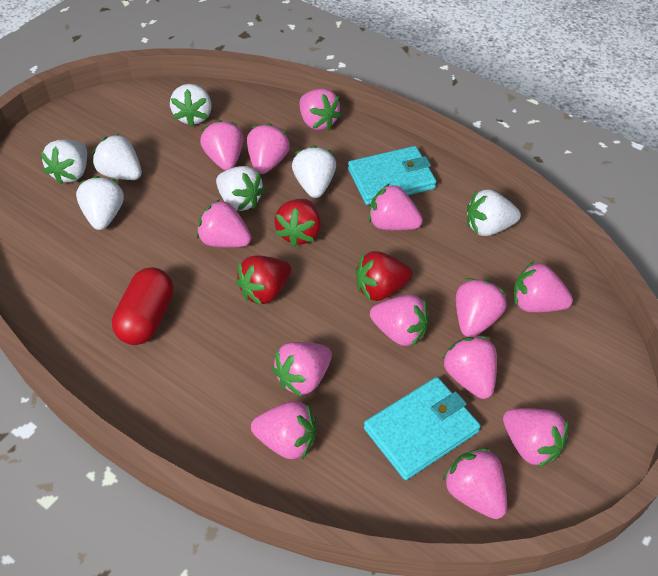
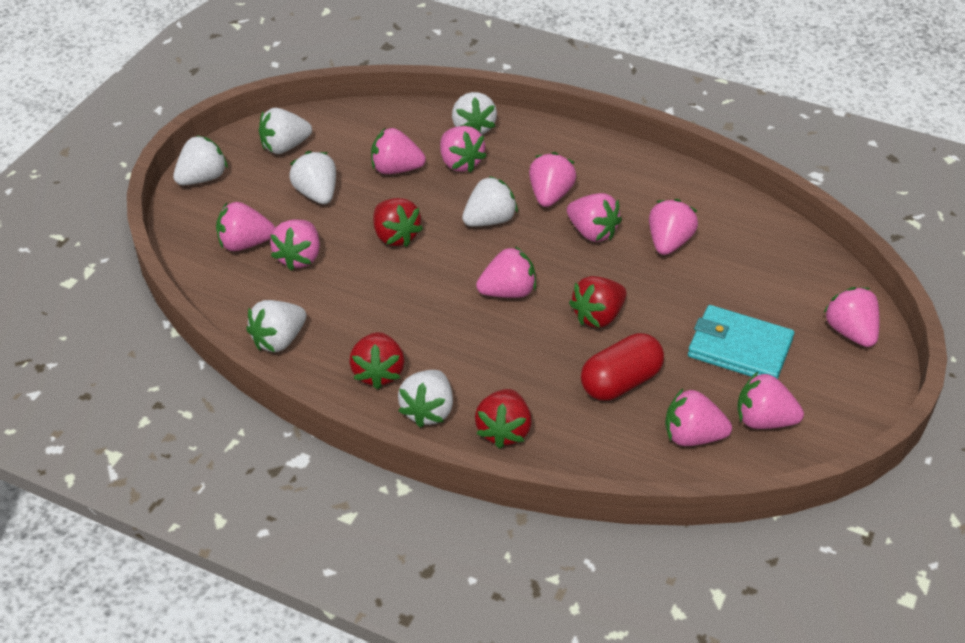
pink strawberry: [197,199,252,248] [200,120,244,170] [247,123,290,174] [251,401,316,460] [272,342,332,397] [300,88,342,130] [369,183,423,231] [370,295,429,347] [442,336,497,399] [443,448,507,519] [456,278,507,337] [503,408,569,468] [513,261,573,313] = 13 -> [216,202,275,251] [270,220,320,271] [371,128,426,174] [440,126,486,173] [476,246,536,298] [529,152,576,207] [567,193,622,242] [649,199,698,255] [665,389,732,446] [737,372,804,429] [823,287,880,347] = 11
red strawberry: [236,255,291,305] [274,199,321,247] [355,251,413,301] = 3 -> [349,332,404,389] [373,198,423,247] [475,389,532,449] [569,276,627,328] = 4
turquoise wallet: [348,146,436,205] [364,377,481,480] = 2 -> [688,305,794,379] = 1

